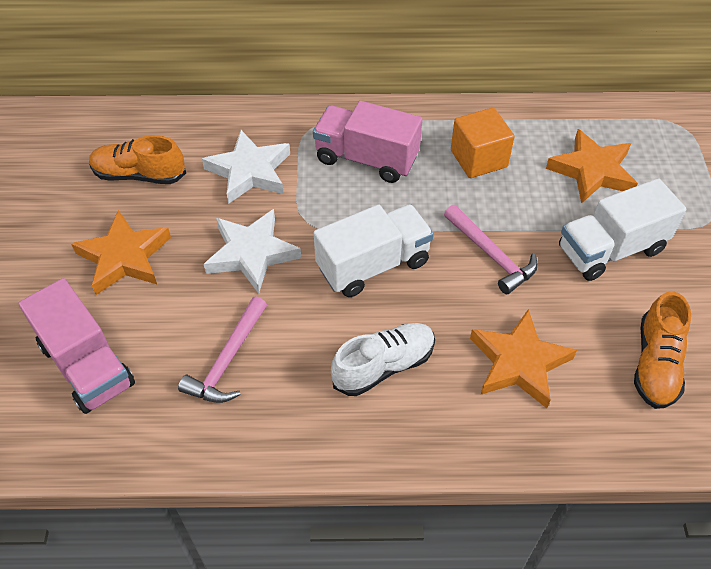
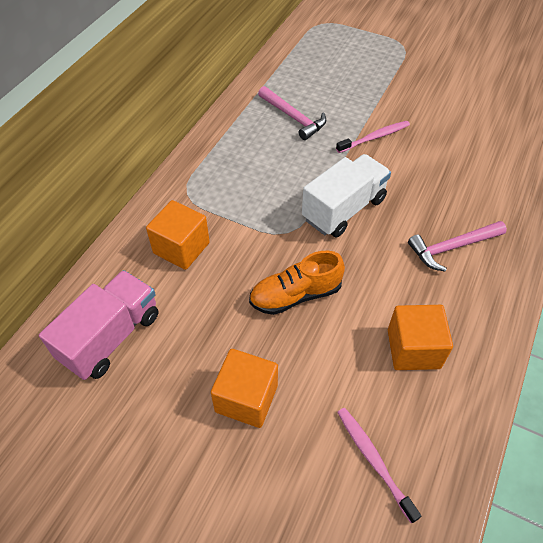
orange cube: [451,108,515,178] = 1 -> [146,200,210,270] [211,349,278,428] [388,305,453,370] = 3
orange shoe: [89,135,186,184] [634,291,691,409] = 2 -> [249,251,345,315] = 1
orange star: [71,210,171,295] [470,309,577,408] [546,129,638,203] = 3 -> none = 0
pink toothbrush: none = 0 -> [336,121,410,153] [337,408,421,524] = 2
pink truck: [18,278,135,414] [313,101,422,183] = 2 -> [39,270,158,380] = 1
white shoe: [331,323,435,396] = 1 -> none = 0
white star: [202,130,290,204] [204,209,301,294] = 2 -> none = 0
white truck: [314,204,434,297] [559,178,686,281] = 2 -> [302,154,391,238] = 1

